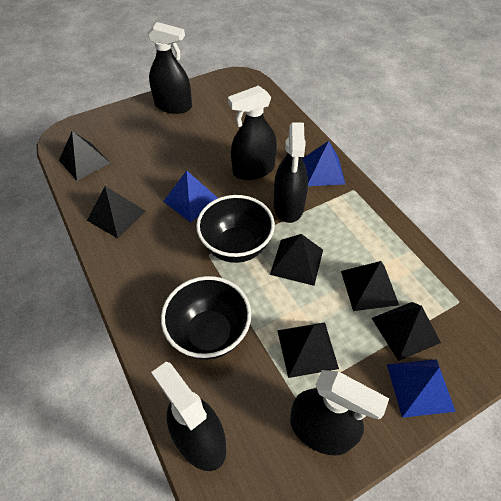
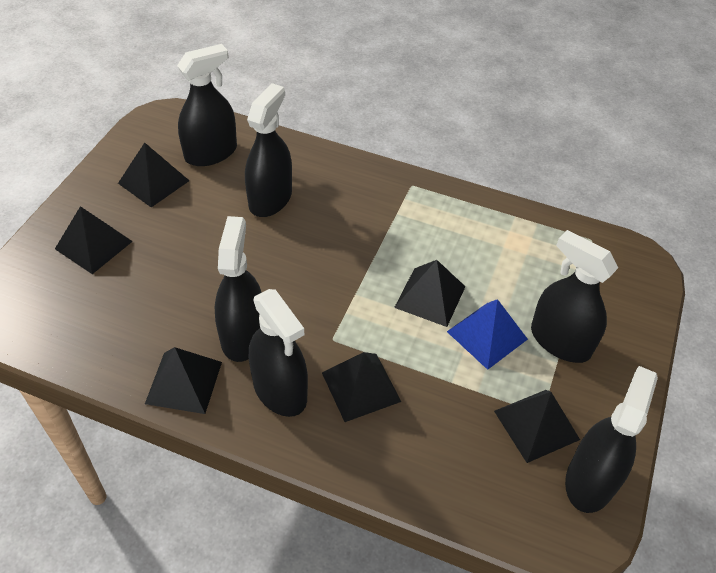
black bowl: [161,276,251,360] [196,195,275,263] = 2 -> none = 0
black spray bottle: [147,22,192,114] [151,362,226,471] [228,85,277,180] [274,122,308,223] [290,370,389,456] = 5 -> [177,44,237,166] [214,216,262,362] [245,83,292,217] [249,289,308,417] [531,230,618,363] [565,366,658,513] = 6
blue pyramid: [163,170,218,223] [302,141,345,186] [387,359,456,418] = 3 -> [447,299,528,370] = 1

